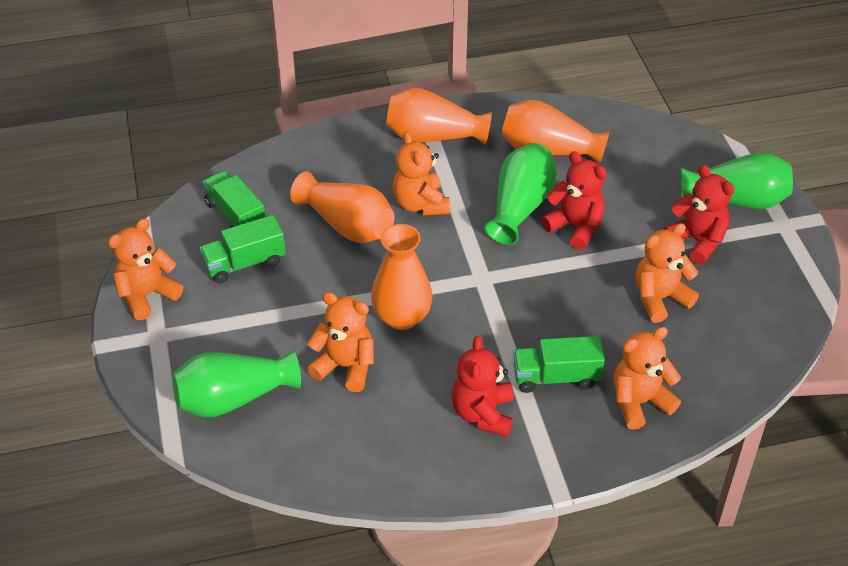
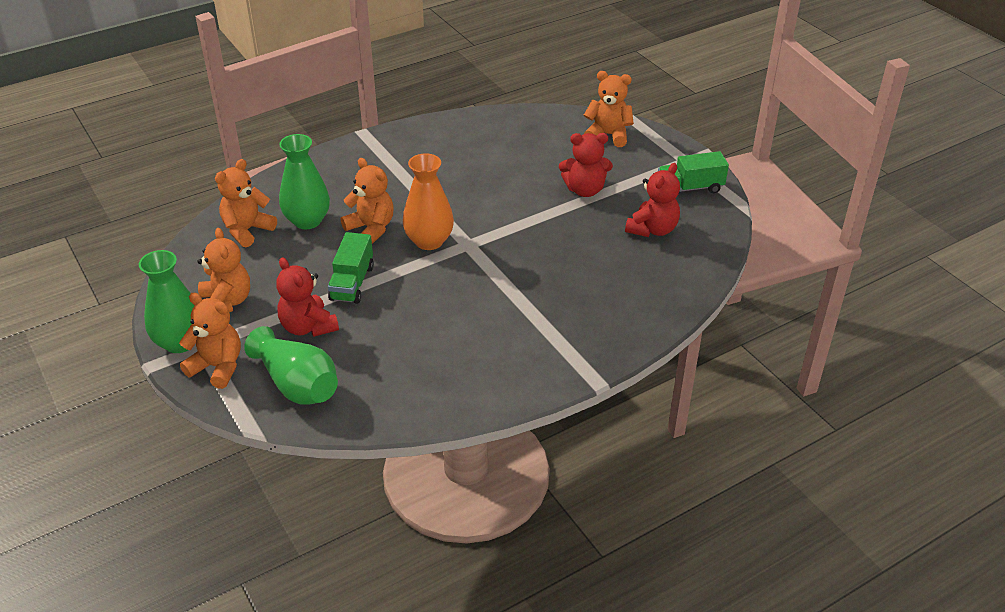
green truck: [200,215,286,283] [203,171,265,228] [513,336,605,393] = 3 -> [328,232,374,304] [658,151,729,193] = 2
orange vase: [290,172,394,243] [371,224,432,330] [386,88,492,145] [501,100,610,164] = 4 -> [403,153,454,250] = 1

